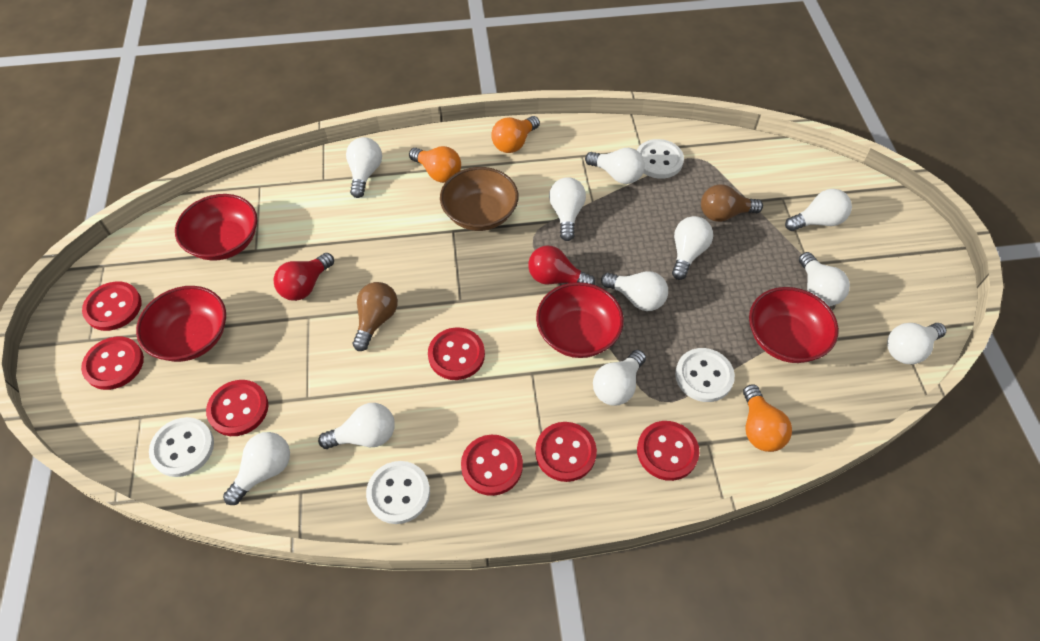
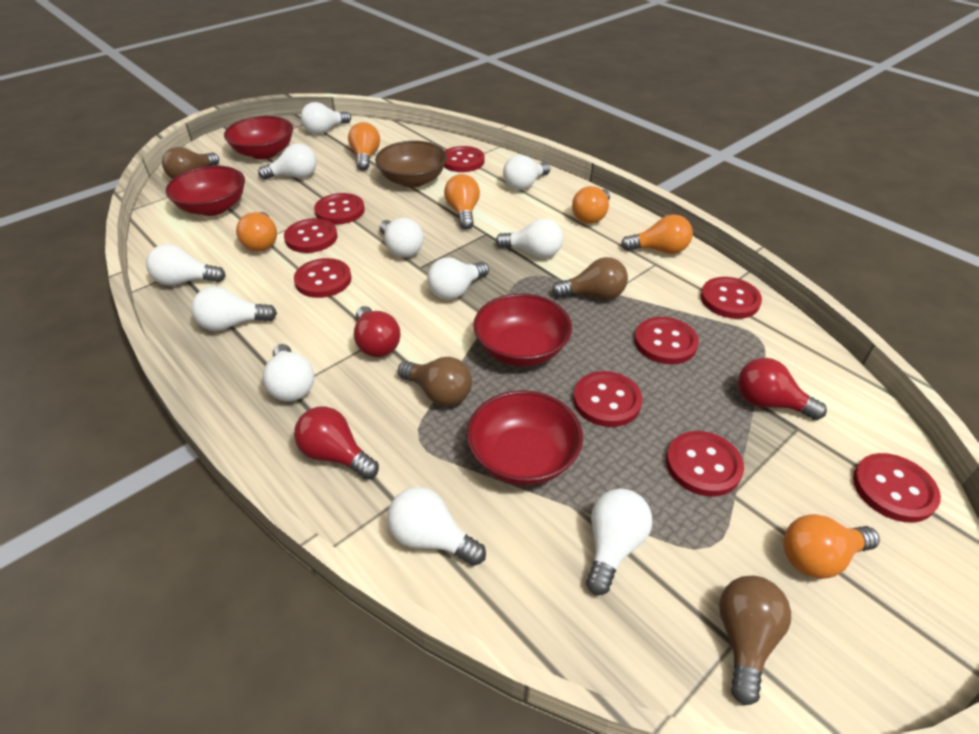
brown light bulb: [353,282,398,351] [701,184,763,222] = 2 -> [162,147,219,179] [398,357,472,407] [552,257,628,300] [719,576,791,705] = 4
orange light bulb: [409,146,461,183] [491,116,540,153] [743,384,792,452] = 3 -> [236,212,277,251] [348,122,380,171] [444,174,480,230] [572,186,610,224] [621,214,693,254] [783,514,880,579] = 6
red button: [81,337,144,390] [82,281,142,331] [206,380,268,436] [428,327,485,380] [461,435,523,496] [535,422,597,482] [637,421,699,481] = 7 -> [284,218,337,253] [294,258,352,298] [314,193,365,225] [444,146,485,172] [573,371,642,427] [634,317,699,364] [666,431,744,496] [701,277,762,319] [853,453,941,523] = 9
red light bulb: [274,253,334,301] [528,245,595,285] = 2 -> [294,407,379,479] [354,306,400,357] [738,358,827,420] = 3
white button: [149,417,214,477] [366,461,430,524] [637,139,684,179] [675,348,735,402] = 4 -> none = 0

